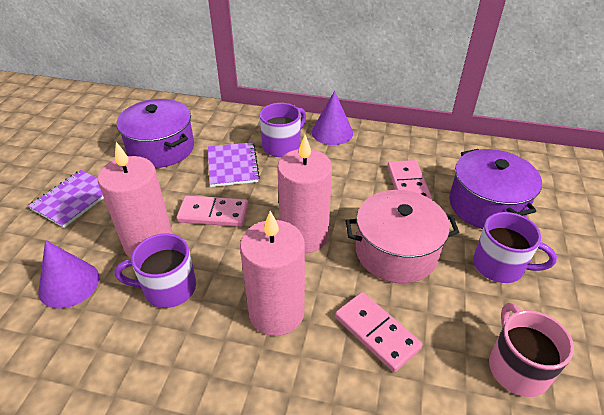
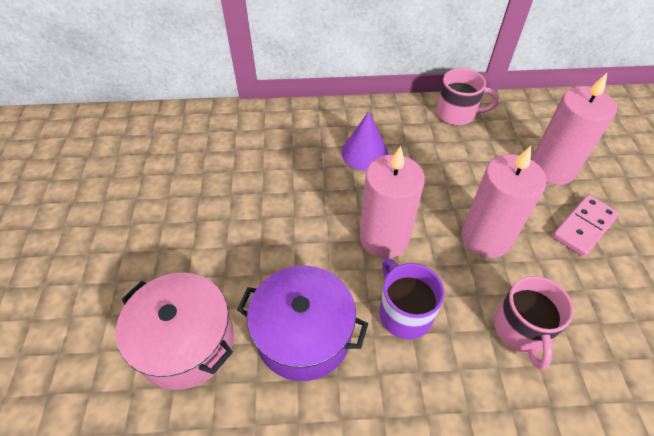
pink domino: [176,195,248,227] [335,292,423,372] [387,160,433,200] = 3 -> [552,195,619,257] = 1
pink mug: [489,303,574,397] = 1 -> [436,68,498,125] [494,276,574,370] = 2
purple cone: [38,240,99,309] [312,91,353,145] = 2 -> [341,111,388,171] = 1
purple mug: [114,233,196,308] [260,103,306,157] [473,212,557,283] = 3 -> [379,258,445,339] = 1
purple notebook: [28,170,104,228] [208,142,260,187] = 2 -> none = 0
purple pot: [117,99,194,168] [449,149,542,229] = 2 -> [237,266,368,381] = 1

